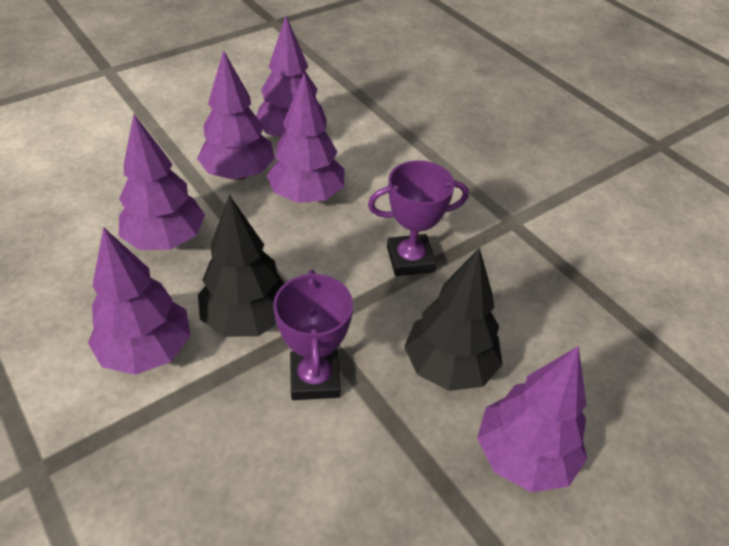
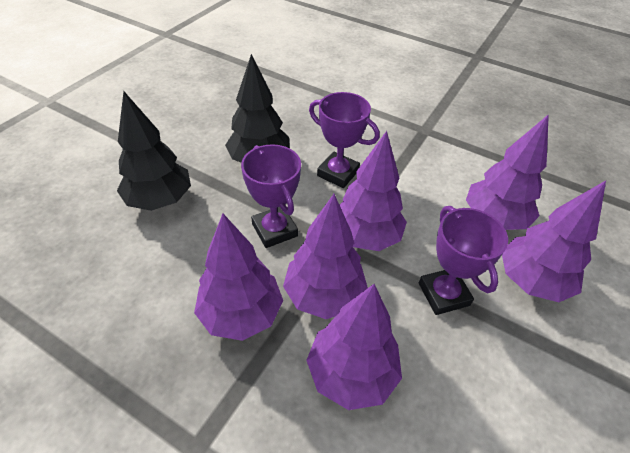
purple trophy: [273,270,353,400] [368,161,469,276] = 2 -> [241,144,301,248] [309,92,380,188] [419,206,508,315] = 3

